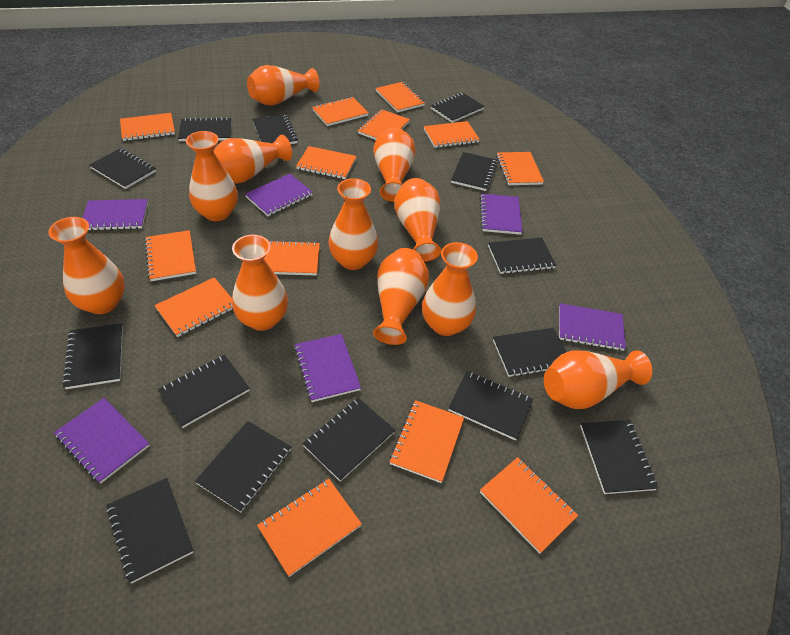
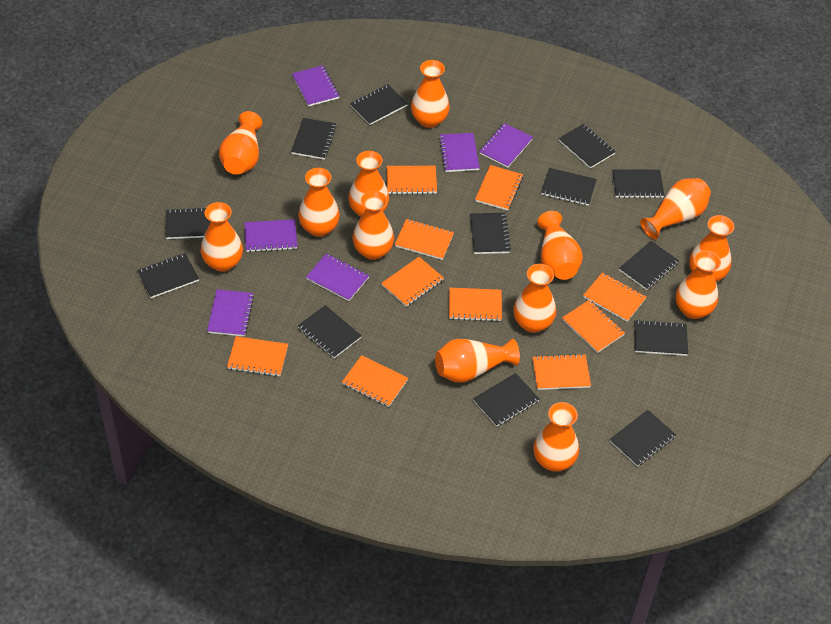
black notebook: [62,323,123,389] [89,148,156,189] [106,478,194,584] [158,355,250,428] [178,117,231,141] [195,421,291,512] [252,114,298,144] [303,398,395,482] [431,93,485,123] [448,371,533,441] [451,152,497,191] [488,238,557,274] [493,328,566,377] [580,420,658,494] = 14 -> [137,253,199,298] [166,207,211,239] [291,118,336,160] [298,305,362,358] [350,85,408,125] [470,213,511,254] [473,373,539,427] [541,168,597,206] [558,124,616,169] [609,410,676,467] [612,170,664,198] [619,241,679,290] [634,320,688,356] = 13
orange notebook: [120,113,175,141] [145,230,196,281] [154,278,233,337] [257,479,362,577] [264,240,320,276] [296,146,357,179] [312,97,369,126] [358,109,410,140] [375,82,425,112] [390,400,464,483] [424,121,480,148] [480,457,578,554] [496,152,544,185] = 13 -> [227,336,288,376] [342,355,408,407] [381,257,444,307] [387,166,437,194] [395,219,454,260] [449,288,502,321] [475,165,523,211] [533,354,591,390] [562,300,625,353] [583,272,646,322] = 10
orange vase: [48,217,125,314] [186,131,238,221] [214,135,292,184] [232,235,288,331] [247,65,319,105] [329,178,378,270] [373,127,416,202] [373,248,429,345] [394,178,441,262] [422,242,478,336] [544,350,652,409] = 11 -> [201,202,243,272] [219,111,262,175] [298,168,340,237] [348,151,389,217] [352,191,394,260] [411,60,450,128] [435,339,520,383] [513,264,556,333] [533,402,579,472] [537,211,583,280] [640,178,711,239] [676,250,721,319] [689,215,734,282] = 13

